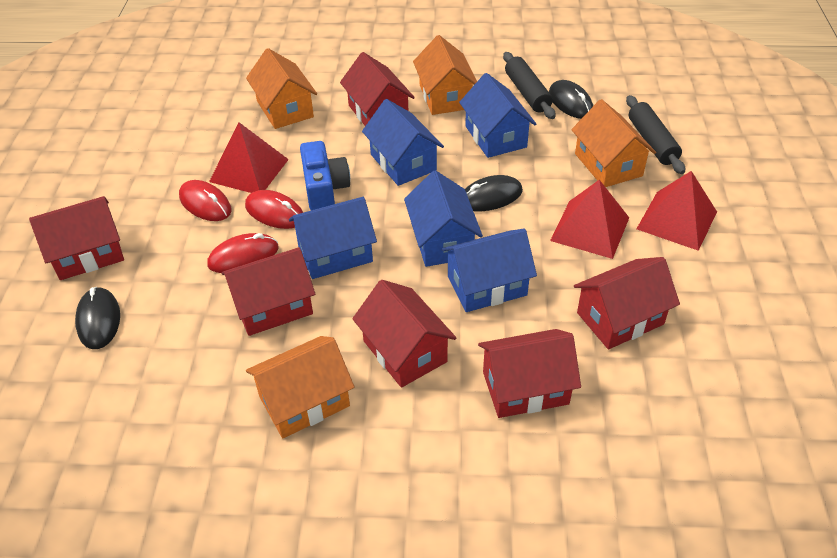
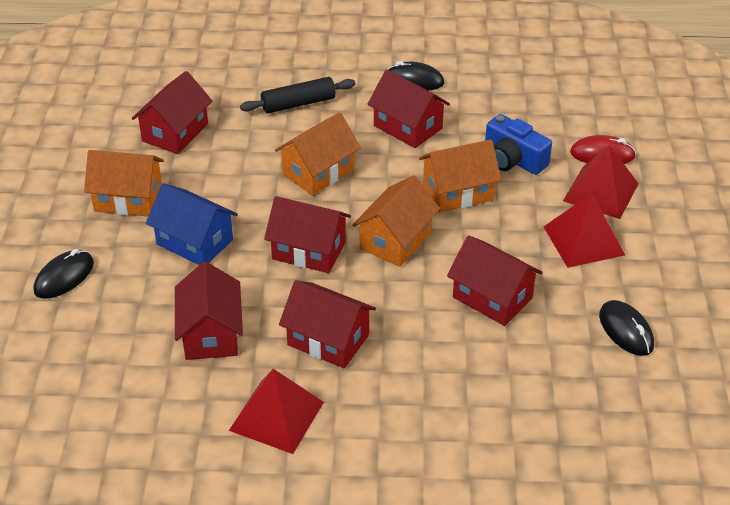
black rolling pin: [503,52,556,119] [626,95,685,174] = 2 -> [240,77,355,114] = 1
blue house: [289,197,377,279] [362,99,444,186] [404,170,483,267] [442,228,537,312] [459,73,536,158] = 5 -> [146,183,238,265] = 1
red mouse: [179,180,232,221] [207,233,279,273] [245,190,303,229] = 3 -> [570,135,636,164] = 1

